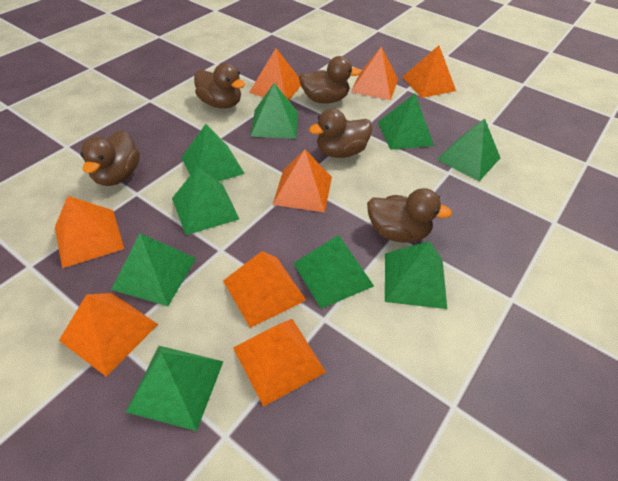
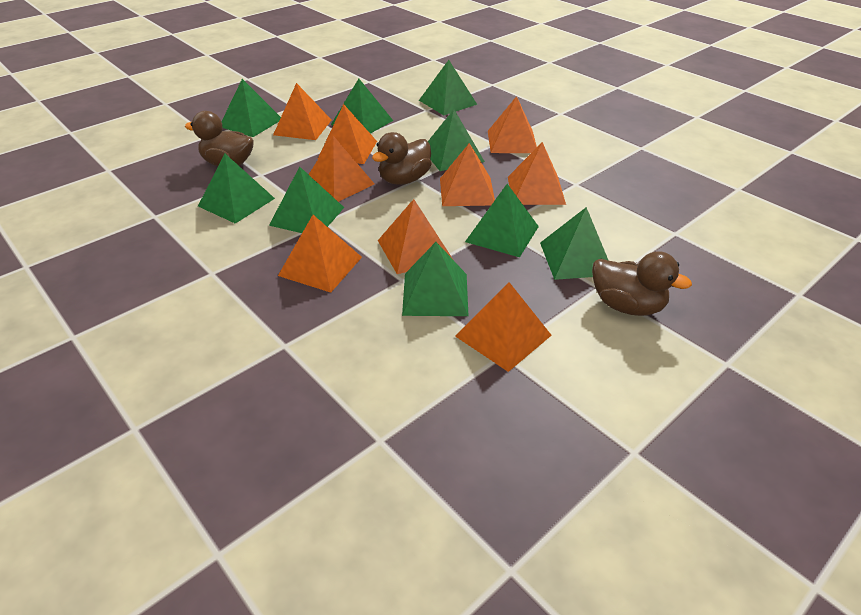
brown duck: [80,130,140,186] [194,63,245,108] [299,56,361,104] [309,109,372,158] [367,188,452,243] = 5 -> [185,111,254,166] [372,132,432,185] [592,251,692,316] = 3
orange pyramid: [55,196,124,268] [59,293,158,377] [223,251,306,328] [233,319,326,407] [249,48,301,100] [273,149,332,213] [351,47,398,100] [402,46,456,98] = 8 -> [273,83,331,140] [278,215,362,293] [308,136,374,202] [318,104,377,164] [378,199,453,274] [440,143,495,206] [455,282,552,372] [488,96,537,153] [508,142,566,205] = 9

